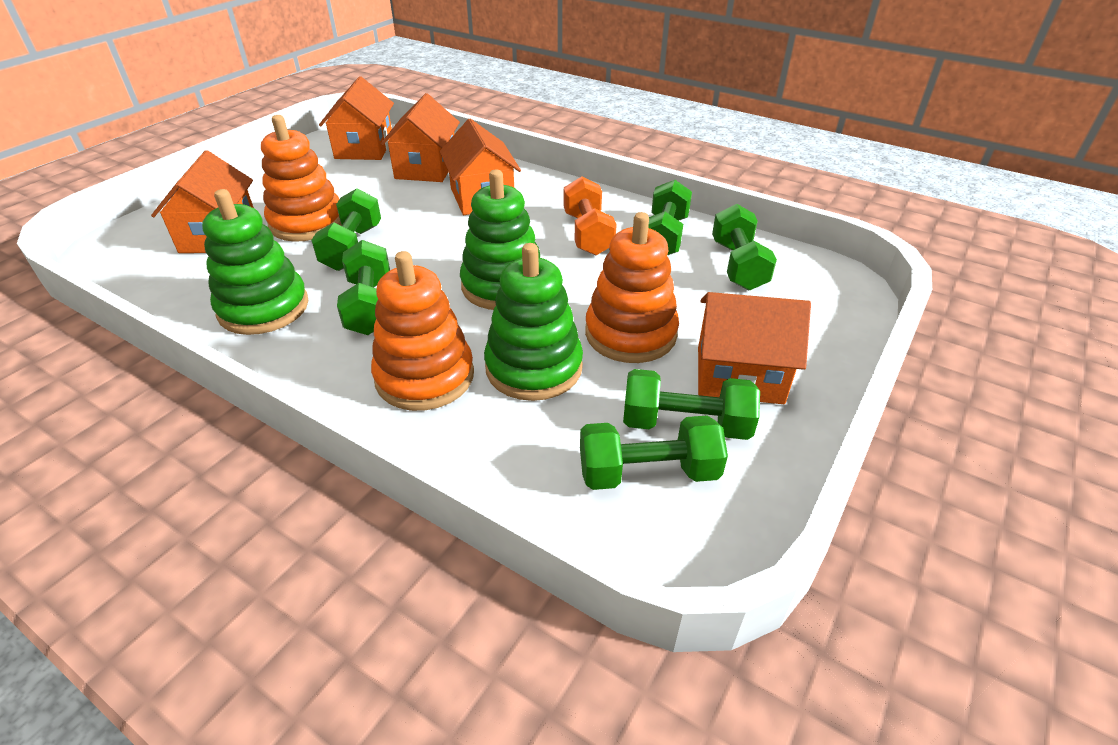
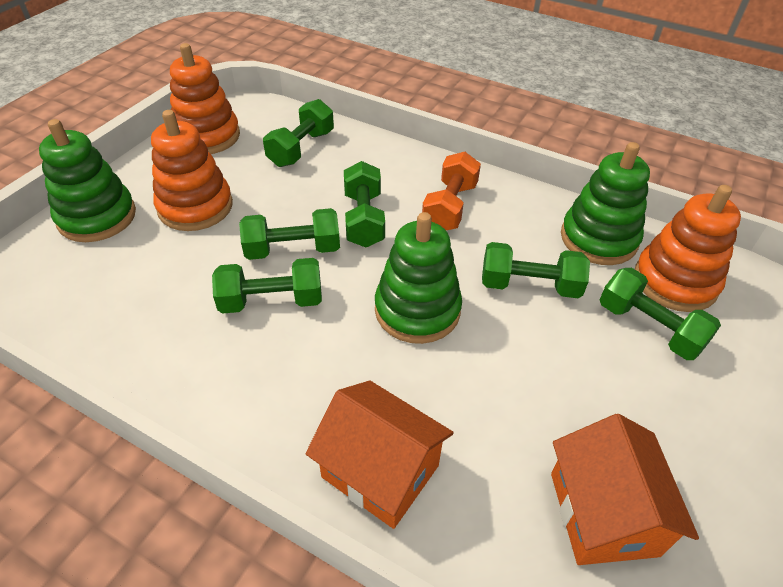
orange house: [151,150,254,253] [319,76,394,160] [381,93,460,182] [440,119,521,215] [698,292,811,404] = 5 -> [306,380,454,529] [551,414,699,565] = 2

